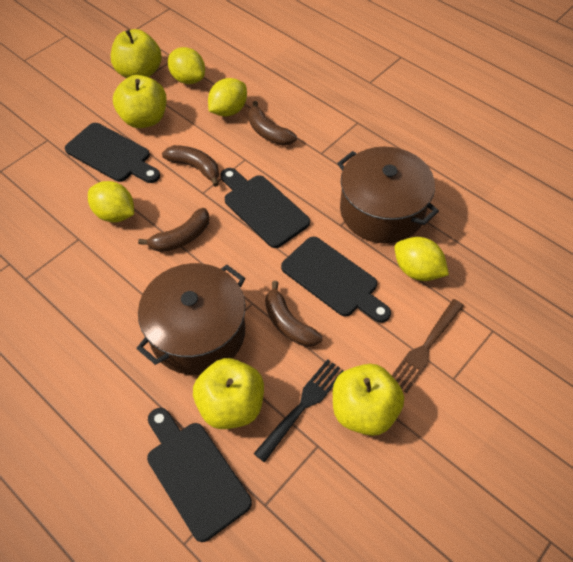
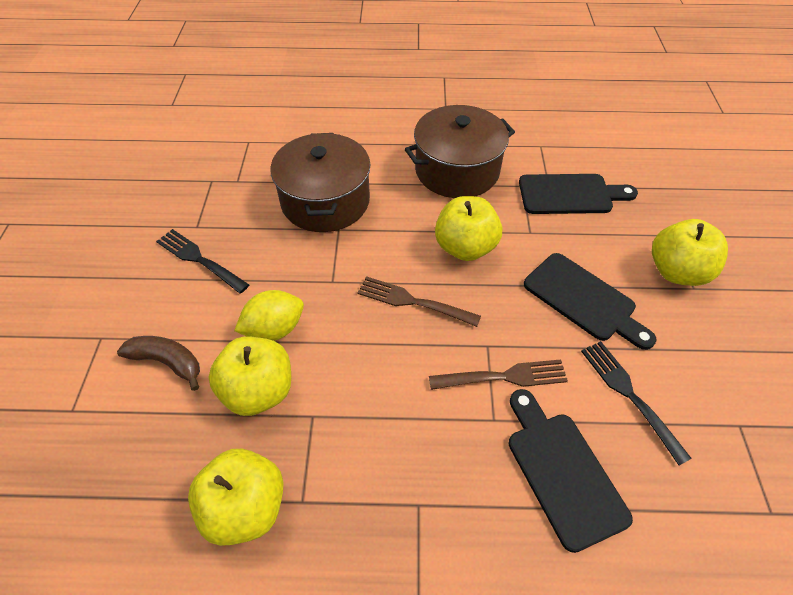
black cutting board: [65,123,160,183] [147,408,252,542] [220,168,310,248] [281,237,391,323] = 4 -> [509,389,633,553] [519,174,638,214] [524,253,657,350] = 3
black fork: [253,359,344,463] = 1 -> [156,229,249,294] [581,341,692,465] = 2
brown banana: [138,208,209,252] [162,145,219,187] [248,101,297,146] [265,281,323,347] = 4 -> [117,336,200,391] = 1
brown fork: [391,299,464,393] = 1 -> [357,276,481,327] [429,360,568,390] = 2
yellow lemon: [88,181,134,222] [168,47,205,84] [208,78,247,117] [394,237,449,281] = 4 -> [234,290,304,341] = 1

